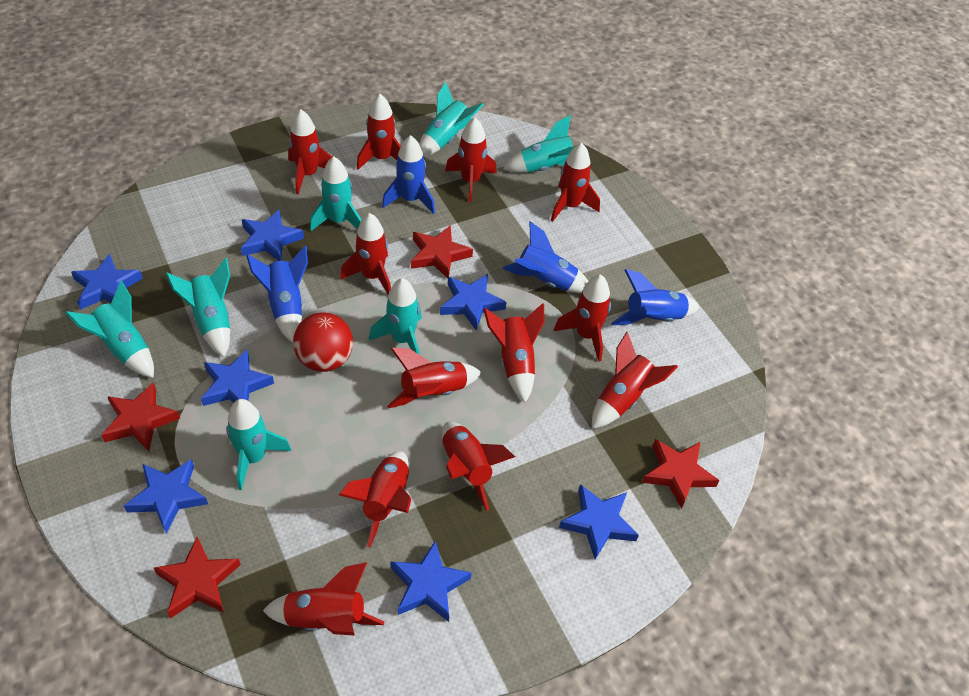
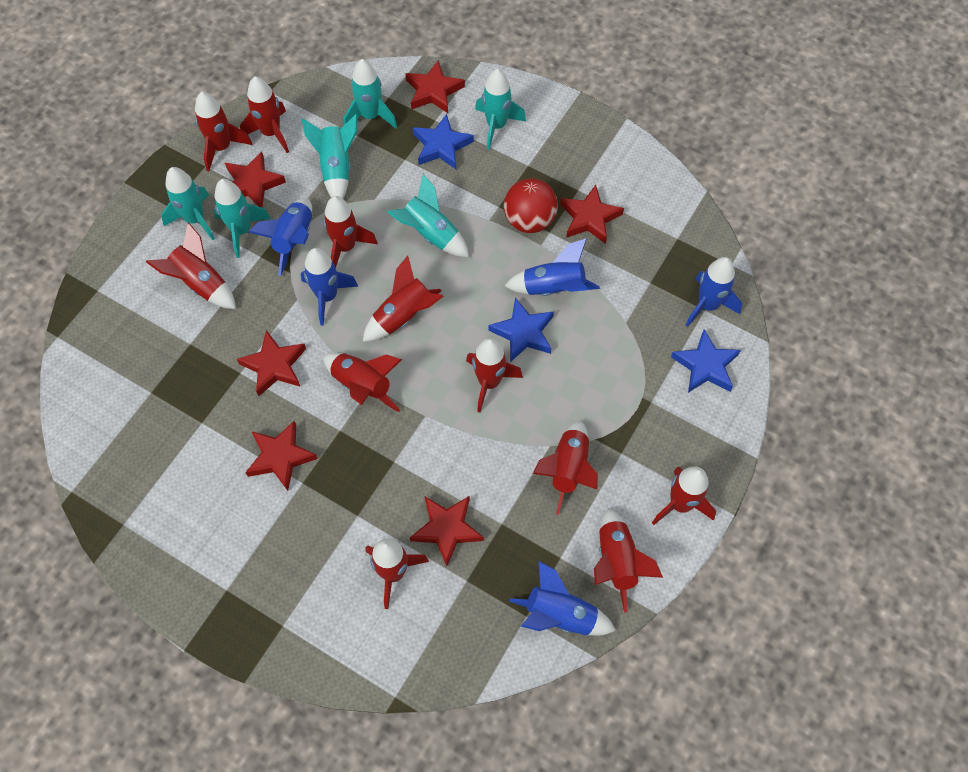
blue rocket: [246,246,308,343] [382,135,435,214] [502,221,588,293] [611,269,700,325] = 4 -> [248,198,312,276] [301,248,358,326] [505,238,600,296] [509,561,616,635] [686,257,742,327] = 5
blue star: [71,253,143,310] [124,459,208,534] [201,350,274,406] [241,209,304,261] [390,540,472,622] [440,274,506,331] [559,484,639,559] = 7 -> [413,114,474,169] [488,298,554,362] [671,330,741,393] = 3
red rocket: [263,562,384,636] [288,109,332,195] [339,451,411,548] [340,213,391,295] [357,94,401,170] [387,348,481,409] [442,422,515,511] [445,117,497,202] [484,303,545,403] [551,143,600,222] [554,274,611,361] [592,332,678,429] = 12 -> [146,223,236,309] [195,92,252,171] [240,76,289,153] [323,196,378,268] [323,353,402,412] [363,256,444,342] [365,538,429,609] [466,338,523,412] [533,421,598,515] [594,508,663,613] [652,467,716,525] = 11
red star: [101,383,180,451] [154,537,241,618] [411,225,473,279] [642,439,719,509] = 4 -> [225,152,286,207] [237,330,306,396] [245,421,318,491] [405,60,465,113] [410,496,484,566] [560,185,624,244] = 6
turquoise rocket: [65,281,154,378] [166,258,230,357] [226,399,291,490] [310,156,362,231] [369,278,422,355] [419,82,484,157] [504,115,574,173] = 7 -> [161,167,215,240] [213,179,271,258] [302,114,358,199] [344,59,397,129] [387,174,469,257] [475,69,526,150] = 6

